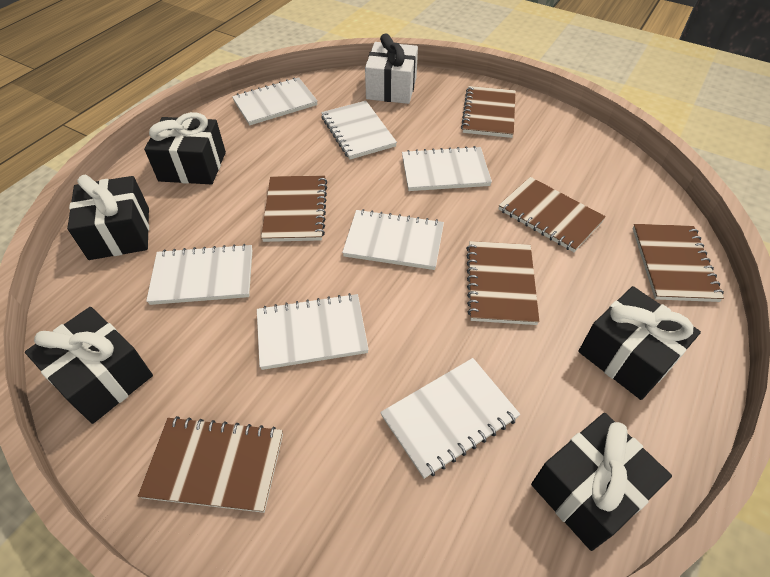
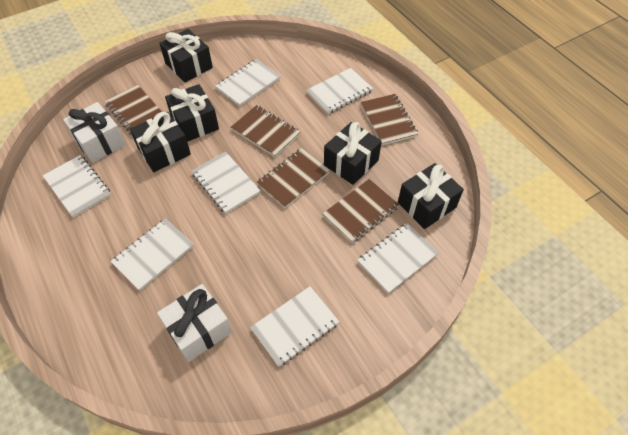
brown notebook: [138,416,283,513] [261,175,327,242] [461,86,516,138] [466,241,540,325] [499,177,606,252] [633,224,724,302] = 6 -> [105,85,162,135] [231,105,300,157] [256,148,330,208] [322,179,399,243] [361,94,418,145] = 5
white gift: [365,33,418,104] = 1 -> [63,102,126,163] [157,284,232,362] = 2

